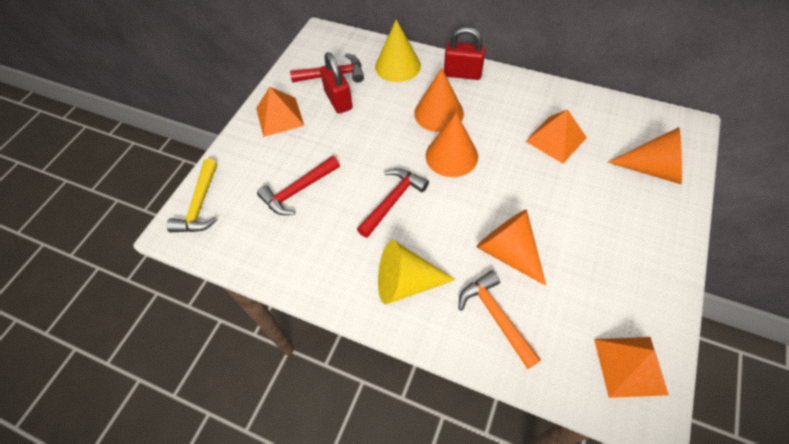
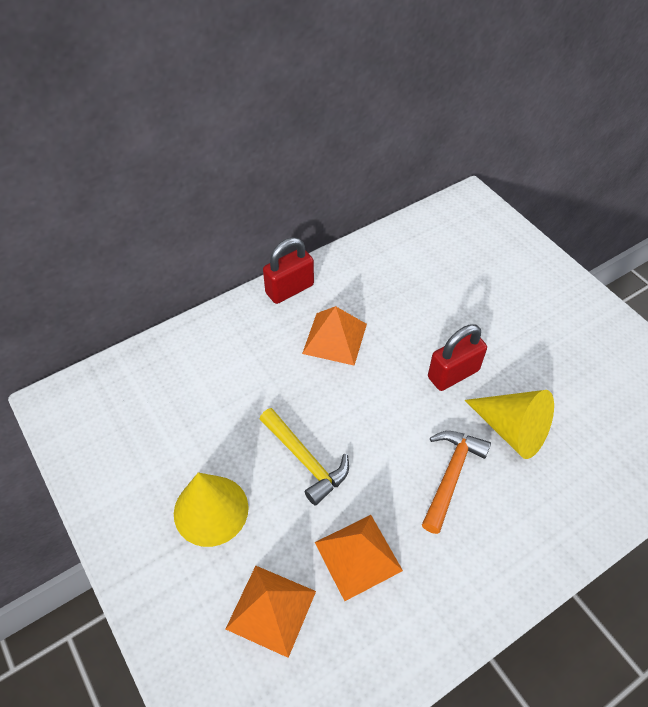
orange cone: [414,68,464,132] [426,113,478,177] [476,209,546,286] [607,127,682,184] = 4 -> none = 0
red hammer: [257,156,340,215] [290,53,364,83] [357,168,429,238] = 3 -> none = 0

